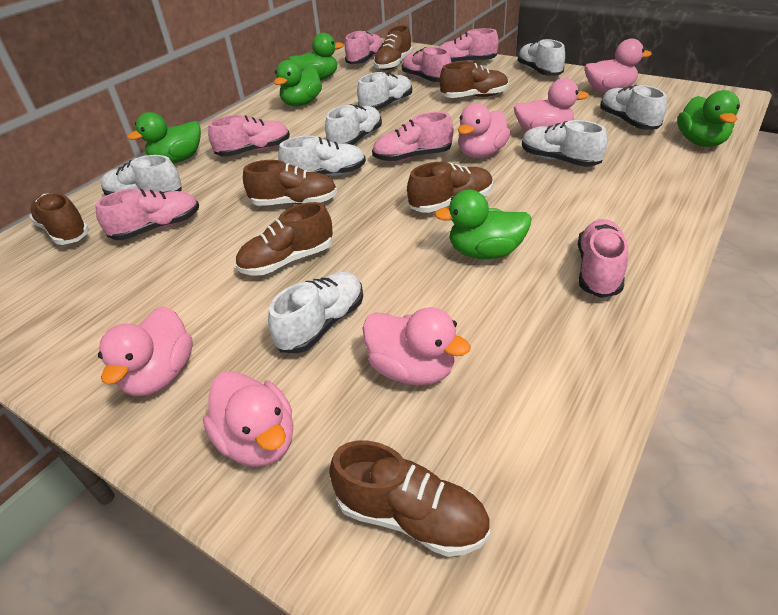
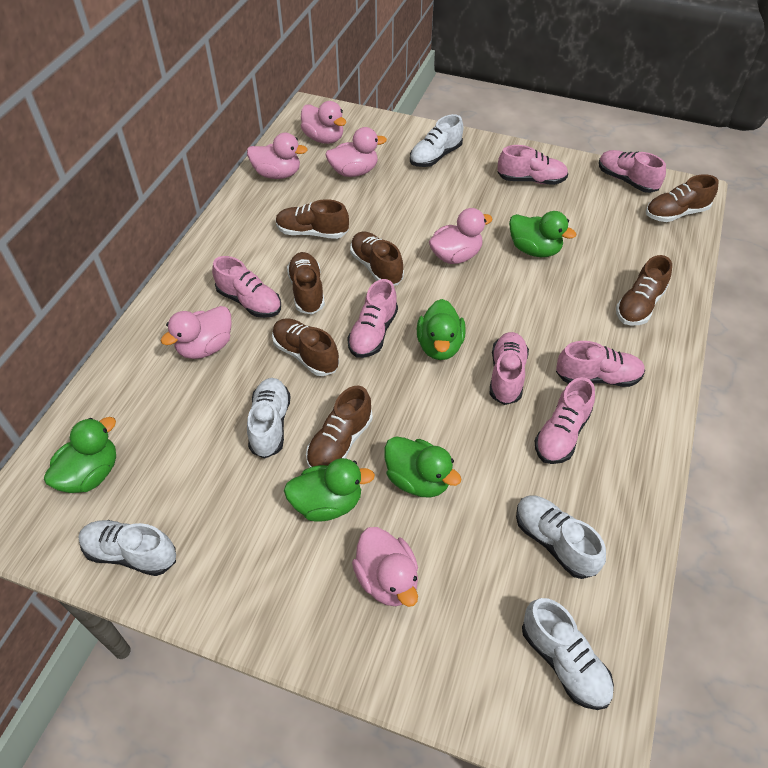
white shoe: [100,155,182,196] [268,272,363,353] [278,136,366,176] [325,104,382,145] [357,72,412,110] [518,39,565,76] [522,120,608,167] [600,85,667,130] = 8 -> [79,520,176,576] [247,378,291,459] [410,114,463,167] [516,495,606,579] [522,598,614,710] = 5

